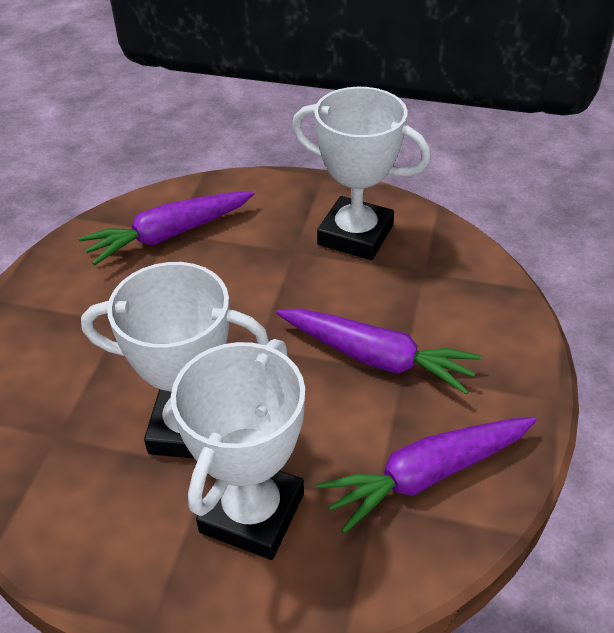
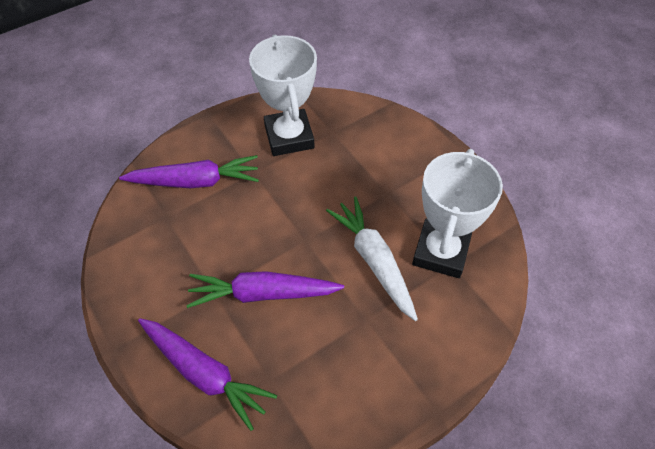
white carrot: none = 0 -> [326,197,418,321] = 1
white trophy: [81,262,269,459] [171,339,305,560] [292,87,431,260] = 3 -> [249,35,317,156] [412,149,503,278] = 2

